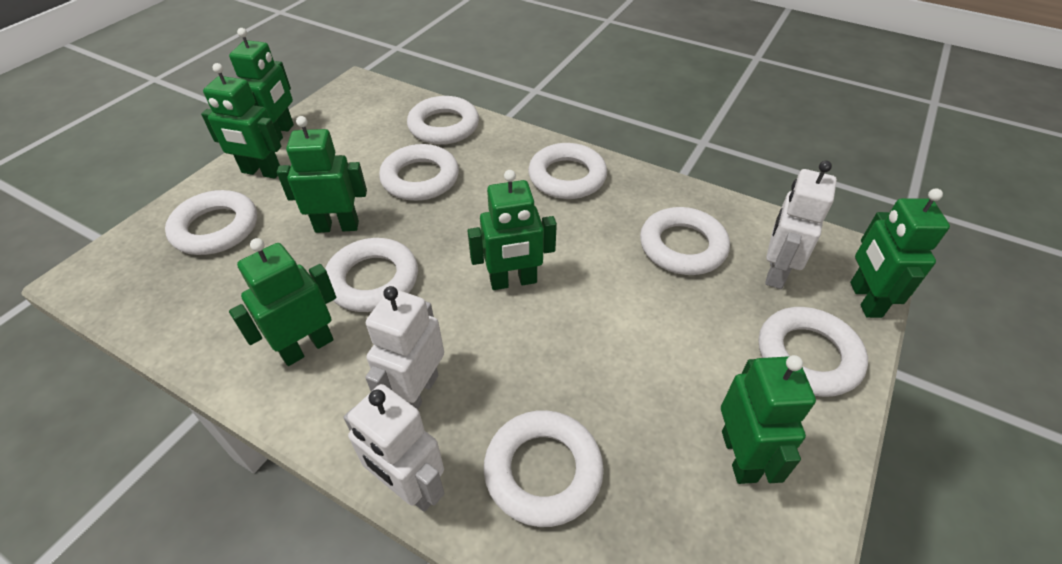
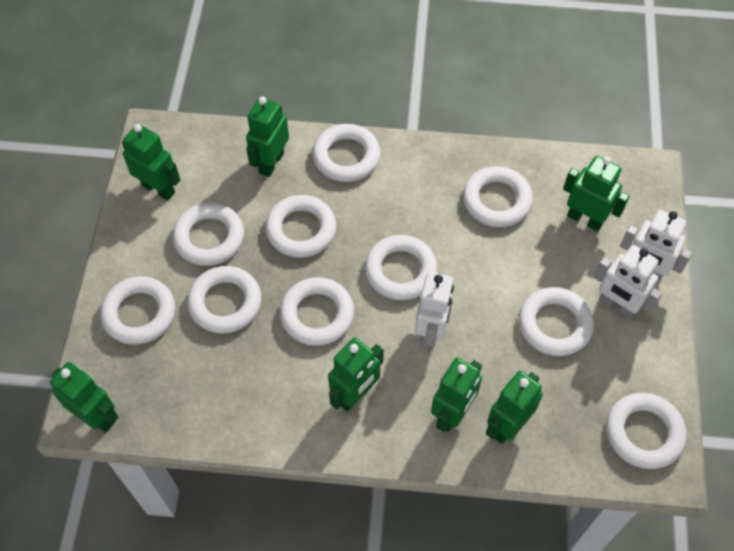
white ring: [165,190,257,255] [325,238,418,312] [379,144,459,201] [407,96,479,145] [484,410,604,527] [528,143,607,199] [640,207,730,275] [759,307,868,397] = 8 -> [100,276,175,345] [172,203,244,266] [187,266,261,334] [265,195,336,258] [280,277,354,346] [313,124,381,182] [365,235,438,300] [463,166,533,227] [519,287,594,356] [606,393,687,469] = 10

